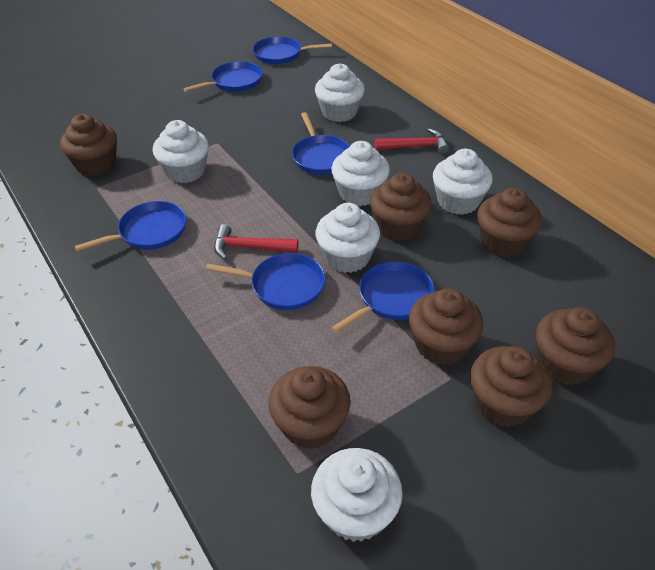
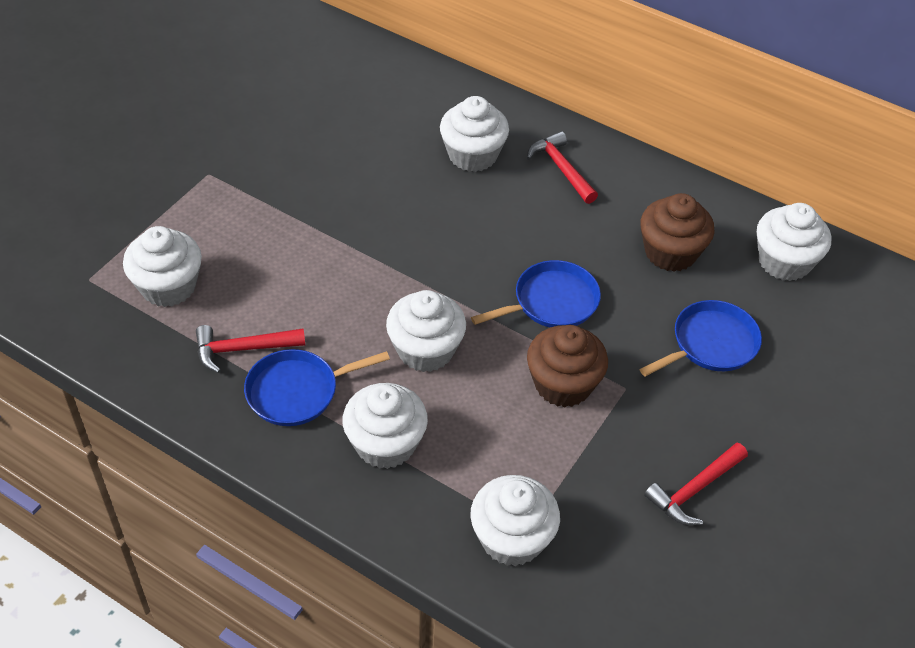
blue pan: [75,201,186,252] [183,61,263,92] [206,253,326,310] [253,37,332,64] [292,112,350,175] [331,261,435,333] = 6 -> [244,349,390,426] [471,260,601,327] [640,300,762,376] = 3
brown cupcake: [60,114,117,176] [269,366,351,449] [370,173,432,241] [409,289,483,365] [470,346,552,427] [477,188,542,257] [536,307,615,385] = 7 -> [527,325,608,407] [640,193,714,272] = 2
red hammer: [214,224,298,260] [375,128,449,154] = 2 -> [196,325,305,373] [527,131,598,204] [644,443,748,525] = 3

